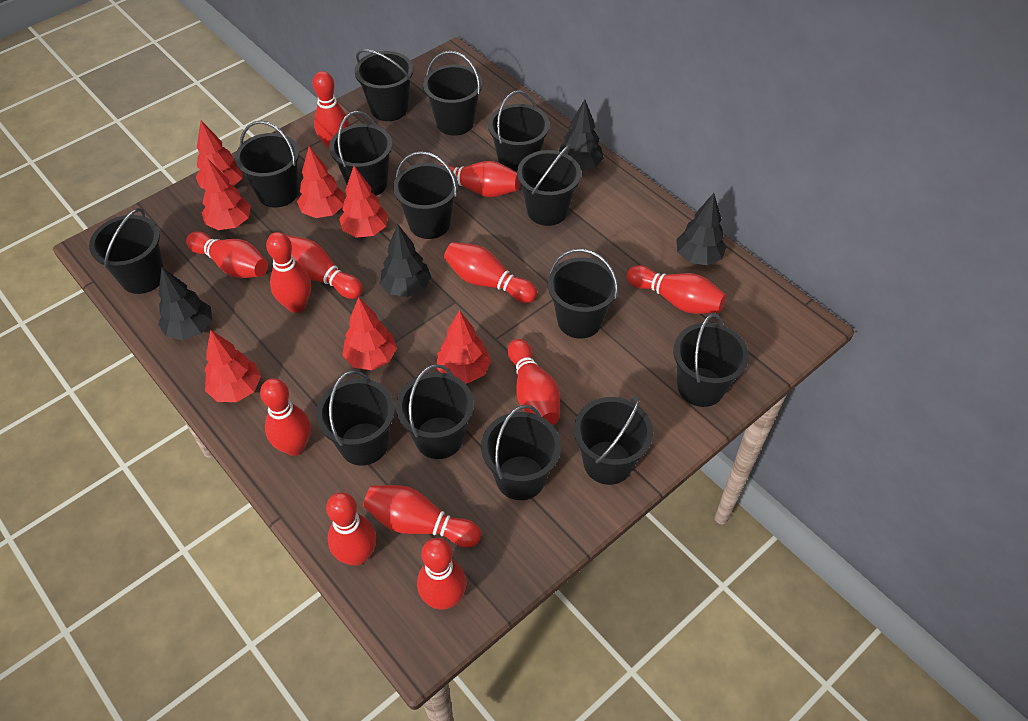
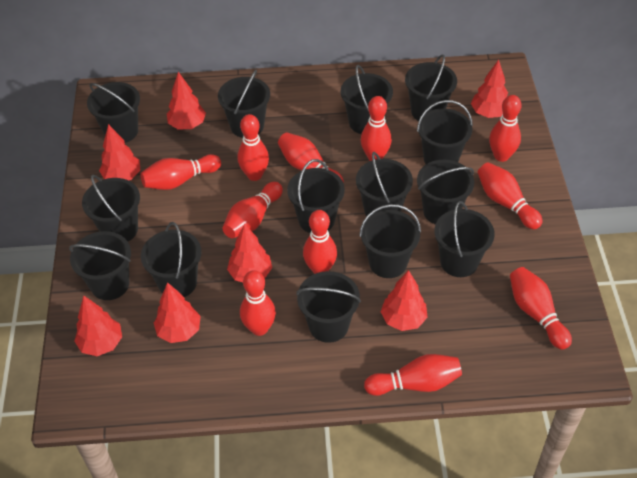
black tree: [158,267,212,340] [380,224,431,297] [559,99,604,170] [676,193,726,266] = 4 -> none = 0
red bowling pin: [186,231,268,278] [260,378,311,456] [266,232,311,313] [286,235,363,299] [313,71,349,151] [326,492,376,566] [363,485,481,547] [417,538,466,610] [440,161,520,197] [444,242,537,303] [508,339,560,425] [627,265,726,314] = 12 -> [140,154,221,190] [223,182,283,238] [237,114,269,181] [240,270,276,336] [278,132,344,183] [303,210,337,274] [361,96,392,161] [364,354,462,396] [477,162,543,229] [489,95,521,162] [510,267,572,350] = 11

